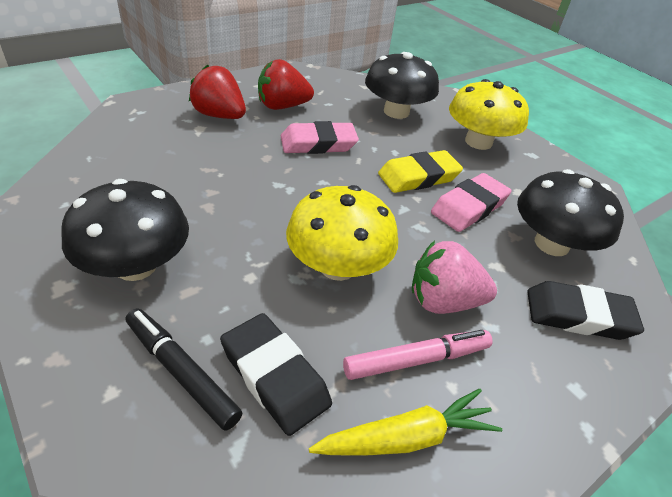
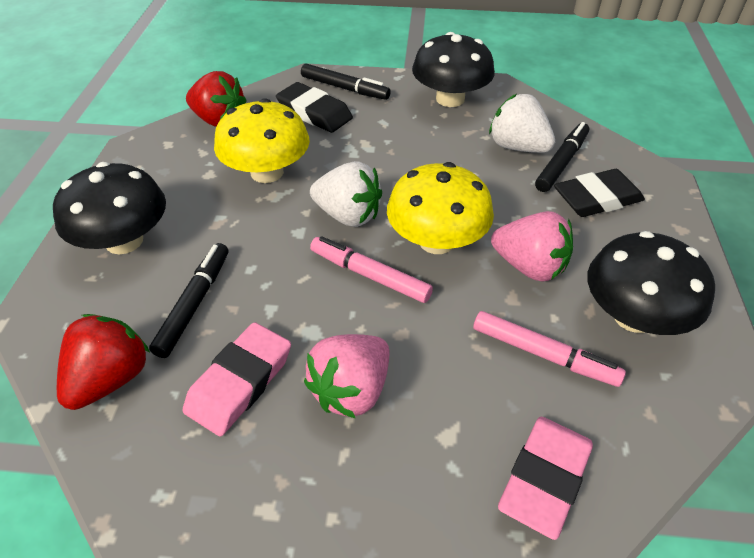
black marker: [126,308,242,431] = 1 -> [149,243,228,358] [301,64,391,100] [535,122,589,192] = 3
pink marker: [343,330,493,380] = 1 -> [310,236,433,303] [473,311,626,387] = 2
pink strawberry: [412,241,497,314] = 1 -> [304,334,389,419] [491,211,573,282] = 2
white strawberry: none = 0 -> [310,161,382,227] [489,94,555,153] = 2
yellow carrot: [309,389,502,455] = 1 -> none = 0
yellow eraser: [378,150,463,193] = 1 -> none = 0

